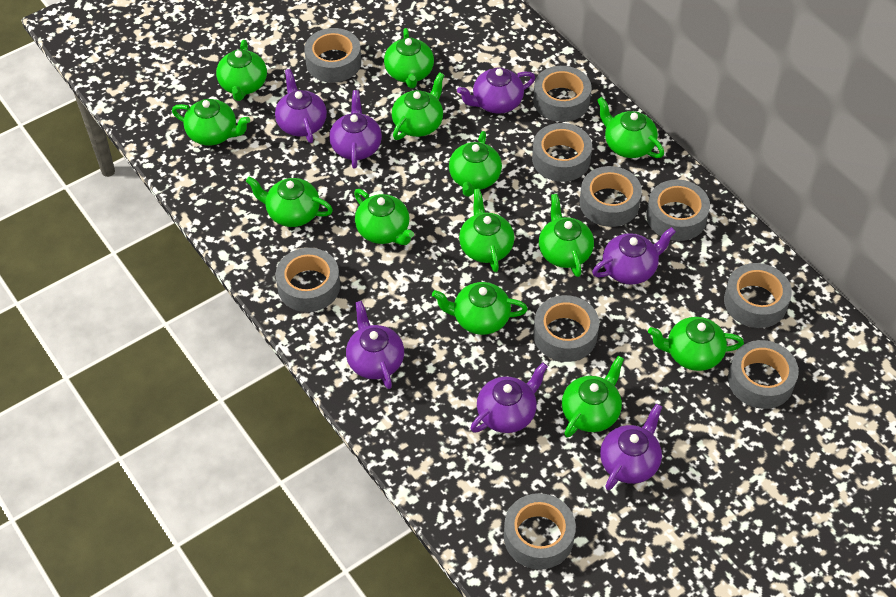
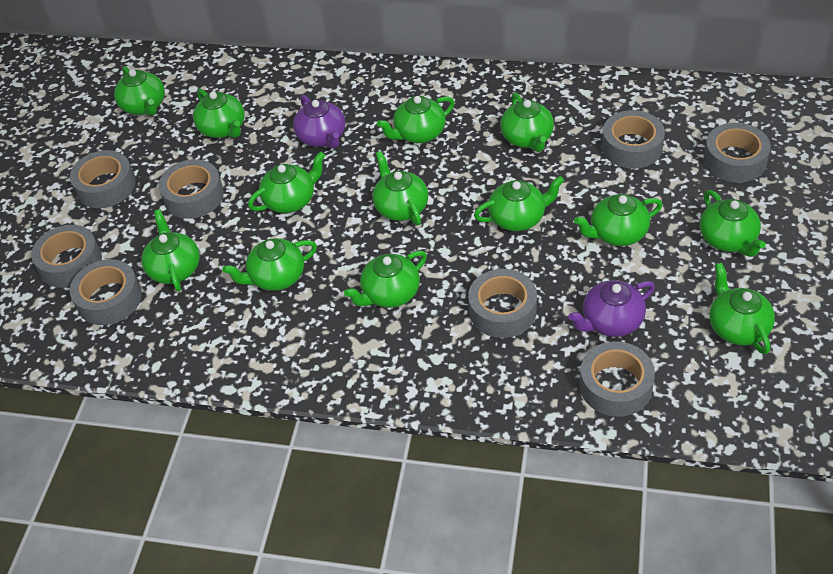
grey tape: [276,248,340,312] [304,28,361,83] [504,493,576,569] [532,123,592,182] [533,66,591,122] [533,295,599,362] [580,166,642,227] [646,180,710,241] [724,263,792,328] [728,340,799,409] = 10 -> [31,225,102,288] [70,150,136,208] [70,259,142,325] [159,159,224,219] [468,269,537,338] [580,341,655,417] [602,110,665,169] [704,123,771,183] = 8
purple teapot: [275,69,327,143] [329,90,382,169] [346,301,404,389] [457,68,535,114] [470,363,548,433] [592,227,676,285] [600,404,662,490] = 7 -> [293,95,345,149] [568,280,655,337] = 2

